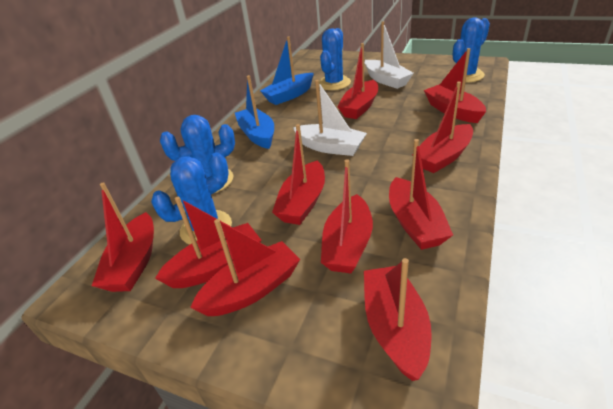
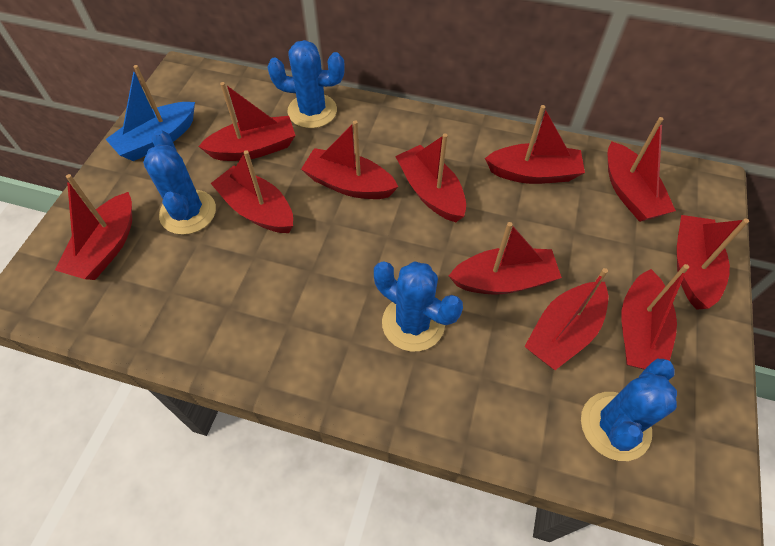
blue boat: [235,75,274,149] [260,36,314,105] = 2 -> [105,65,195,161] = 1
red boat: [92,182,154,292] [155,197,261,288] [190,219,300,316] [272,124,325,225] [321,159,373,273] [337,43,378,119] [364,258,432,381] [389,139,453,250] [412,81,473,173] [424,48,486,123] = 10 -> [55,174,132,280] [198,82,296,161] [211,150,293,233] [301,120,398,199] [395,133,466,222] [449,222,562,295] [485,105,585,184] [524,268,608,370] [608,117,676,222] [622,264,689,370] [677,215,749,310] = 11
white boat: [293,80,367,156] [365,21,414,89] = 2 -> none = 0

